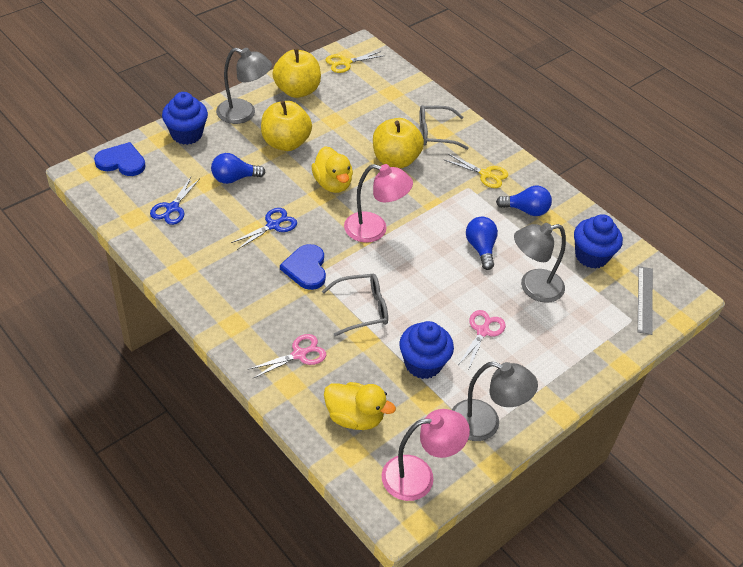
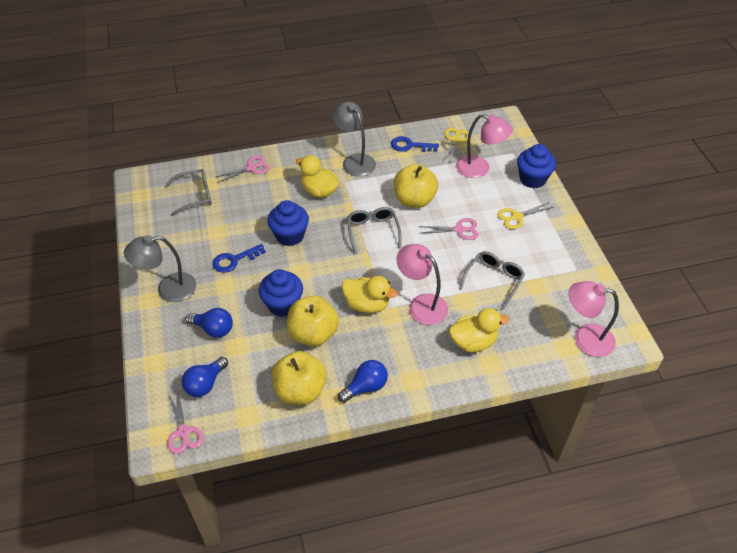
blue heart: [94,142,146,176] [280,244,326,290] = 2 -> none = 0
blue key: none = 0 -> [212,244,266,273] [391,136,439,152] = 2
blue scissors: [150,177,199,225] [231,208,297,250] = 2 -> none = 0
grey glasses: [322,274,388,336] [419,105,469,150] = 2 -> [166,169,212,216] [347,207,401,254] [459,251,525,310] = 3
grey lamp: [216,48,272,124] [452,362,538,441] [514,223,566,303] = 3 -> [124,235,196,302] [332,102,376,176] = 2
grey ruler: [638,266,653,335] = 1 -> none = 0
pink lamp: [344,164,413,243] [382,409,470,501] = 2 -> [397,244,448,325] [456,114,513,178] [568,281,619,357] = 3
pink scissors: [248,334,326,378] [458,310,506,368] = 2 -> [167,391,203,454] [216,156,270,183] [419,218,479,240] = 3
yellow duck: [312,146,353,193] [324,382,396,430] = 2 -> [296,155,339,198] [342,276,398,313] [449,308,509,352] = 3

